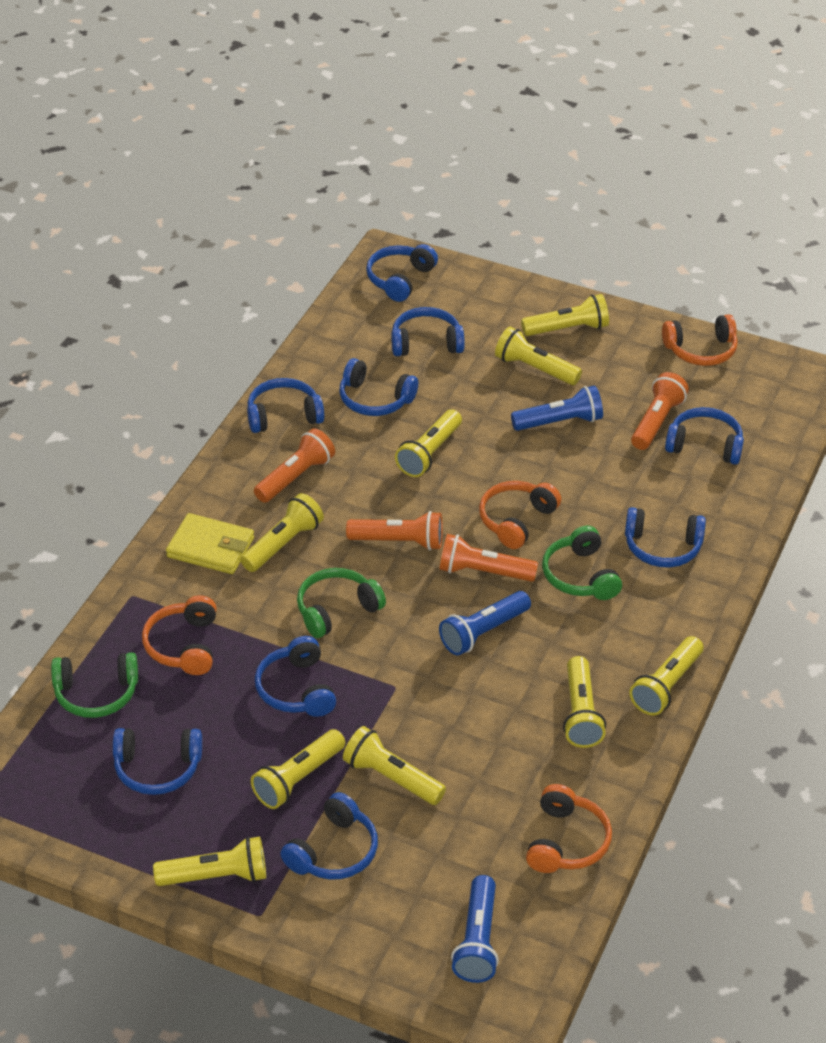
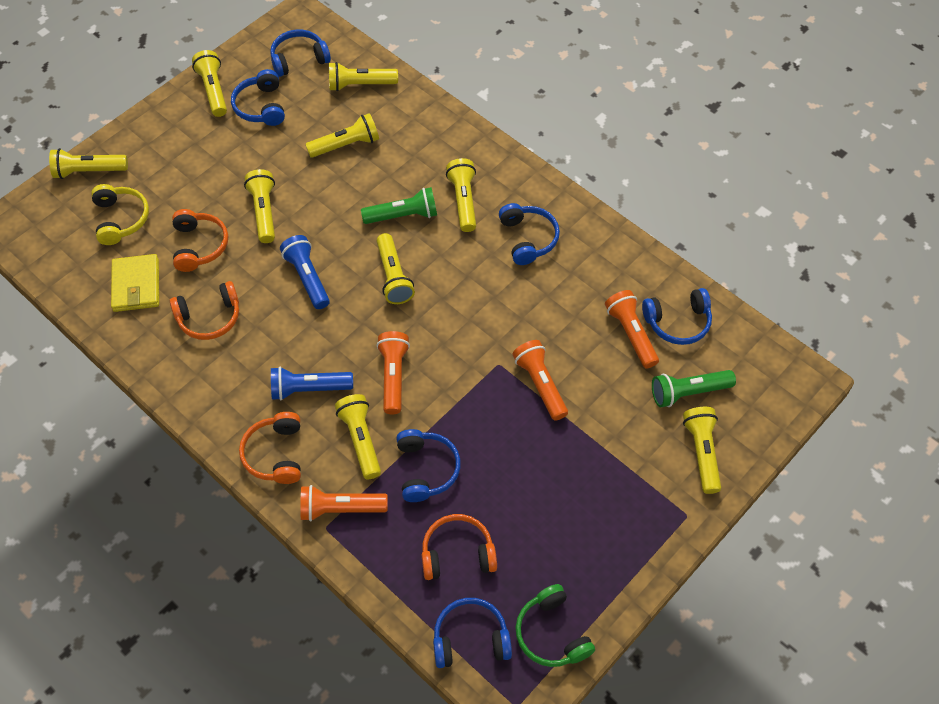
blue flashlight: [439,591,531,656] [451,875,499,983] [511,385,603,431] = 3 -> [271,367,353,400] [280,235,330,309] = 2
blue headphones: [113,728,202,795] [247,378,324,433] [255,636,336,717] [280,792,378,880] [339,358,418,416] [366,244,438,302] [391,307,465,356] [625,507,706,567] [665,407,744,465] = 9 -> [231,69,285,126] [270,29,331,77] [396,429,461,502] [433,598,512,668] [499,203,560,265] [642,288,712,345] = 6
green flashlight: none = 0 -> [361,187,437,224] [652,370,736,407] = 2
green headphones: [51,652,138,718] [297,568,386,638] [542,525,622,600] = 3 -> [516,584,595,667] = 1
yellow headphones: none = 0 -> [91,184,149,245] = 1

